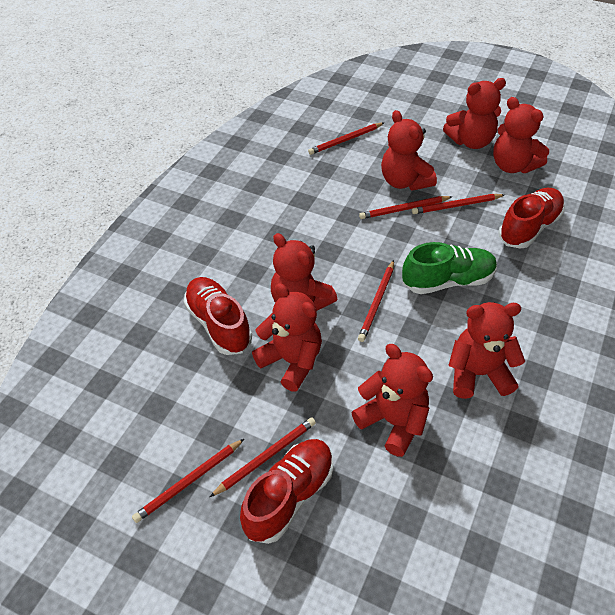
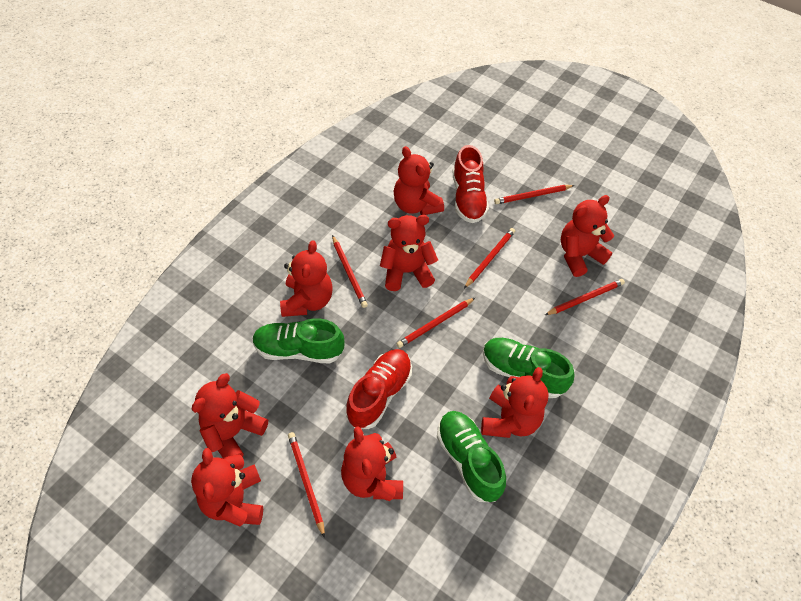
green shoe: [402,242,497,294] = 1 -> [252,318,345,364] [437,411,506,502] [483,338,575,398] = 3
red shoe: [183,277,252,355] [240,439,334,544] [498,188,565,249] = 3 -> [346,349,412,429] [453,145,489,223] = 2
red teddy bear: [252,283,322,392] [271,233,337,311] [351,344,433,457] [381,110,437,191] [443,78,506,149] [448,302,525,399] [493,97,549,173] = 7 -> [191,448,263,526] [192,373,268,458] [280,240,333,317] [341,426,403,501] [380,215,438,291] [394,146,444,215] [481,367,549,438] [561,195,614,277] = 8

